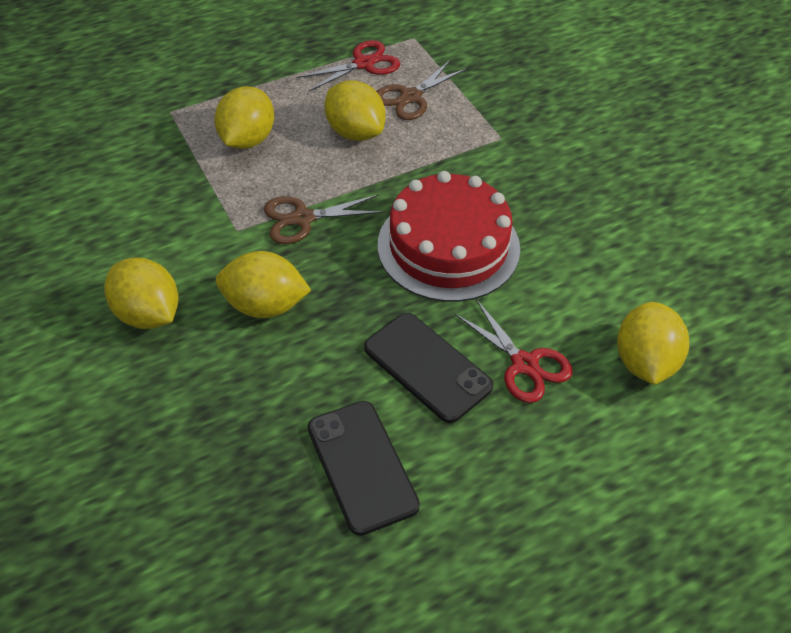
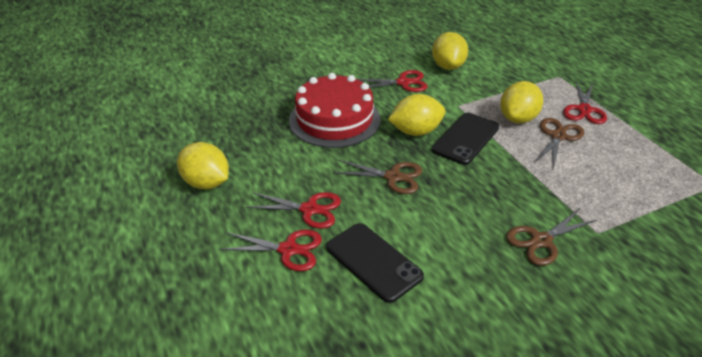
brown scissors: [264,195,385,244] [376,59,468,120] = 2 -> [333,160,422,194] [506,208,598,266] [534,118,584,169] = 3
red scissors: [297,40,400,92] [454,299,573,403] = 2 -> [219,230,322,271] [246,192,341,229] [357,70,428,92] [563,82,607,124] = 4
yellow lemon: [104,257,178,329] [214,86,274,149] [216,251,311,318] [324,80,386,141] [617,302,689,385] = 5 -> [177,142,229,189] [388,94,445,136] [432,32,468,70] [500,81,543,123] = 4

